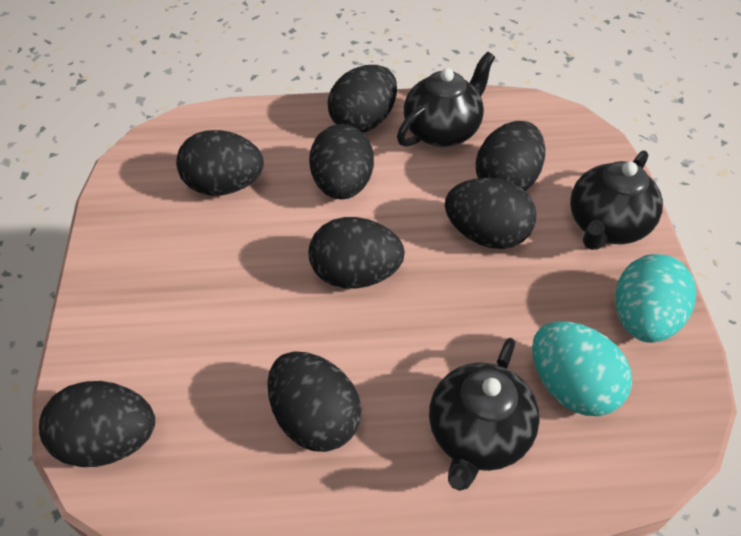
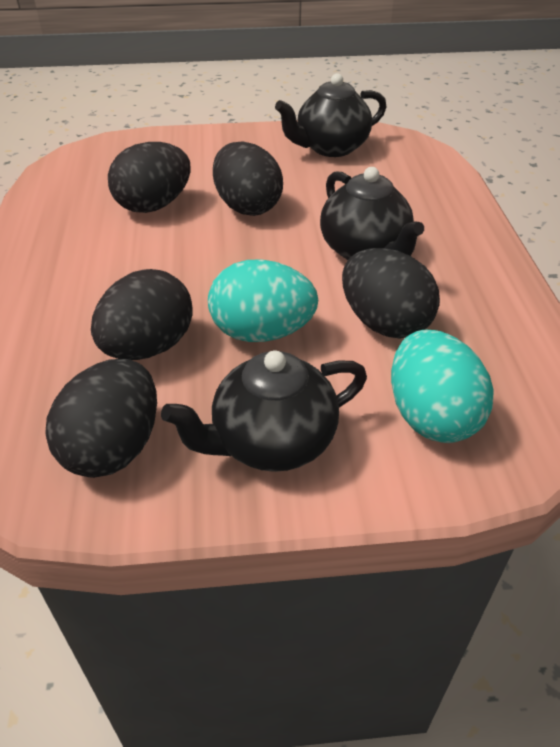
black egg: [39,381,155,467] [176,130,264,196] [267,351,361,452] [309,124,374,200] [309,217,405,289] [328,65,397,133] [445,178,536,249] [476,121,545,191] = 8 -> [45,359,157,478] [91,269,193,360] [108,142,191,213] [213,141,283,216] [342,248,440,338] = 5

